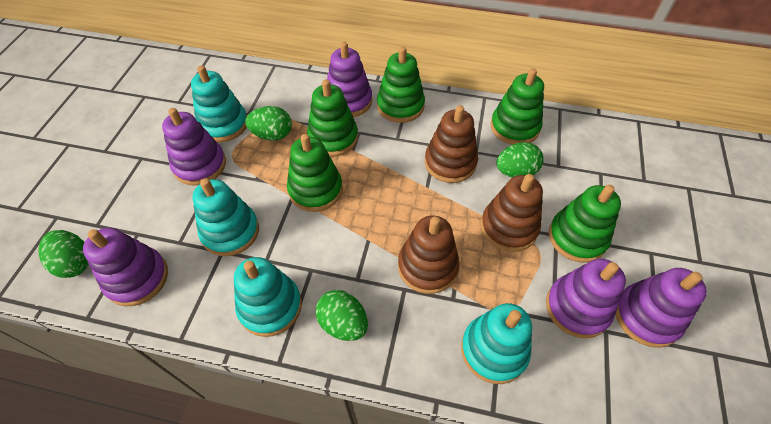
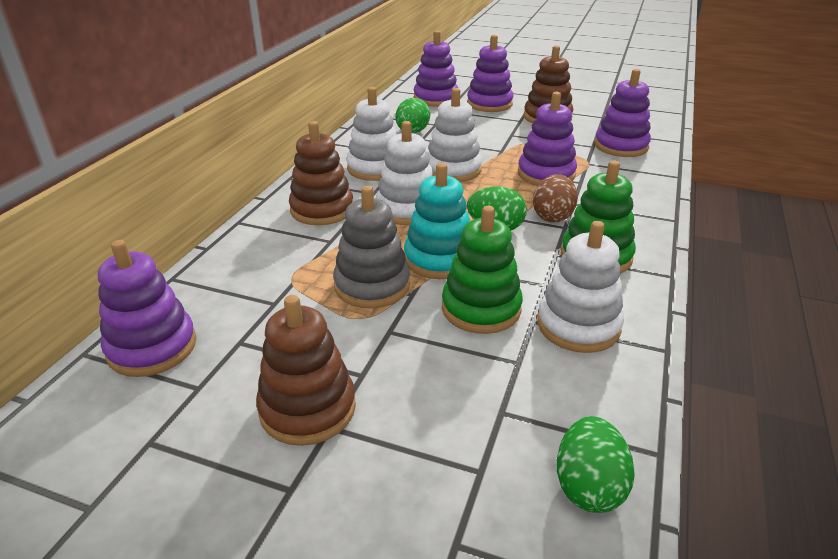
brown egg: none = 0 -> [533,174,578,223] = 1
green egg: [39,230,89,278] [245,106,292,141] [316,290,368,341] [496,142,544,178] = 4 -> [395,98,430,133] [467,186,527,230] [557,416,635,513] = 3
green stacking toy: [287,134,343,212] [307,79,358,157] [377,46,425,123] [491,68,544,145] [549,185,621,262] = 5 -> [442,206,523,334] [560,160,636,273] = 2
grey stacking toy: none = 0 -> [333,186,410,309] = 1
turquoise stacking toy: [191,65,247,142] [192,178,259,256] [234,257,302,337] [461,303,532,384] = 4 -> [404,163,470,279] = 1
white stacking toy: none = 0 -> [346,87,397,181] [376,121,433,225] [427,88,482,182] [537,221,624,353] = 4

